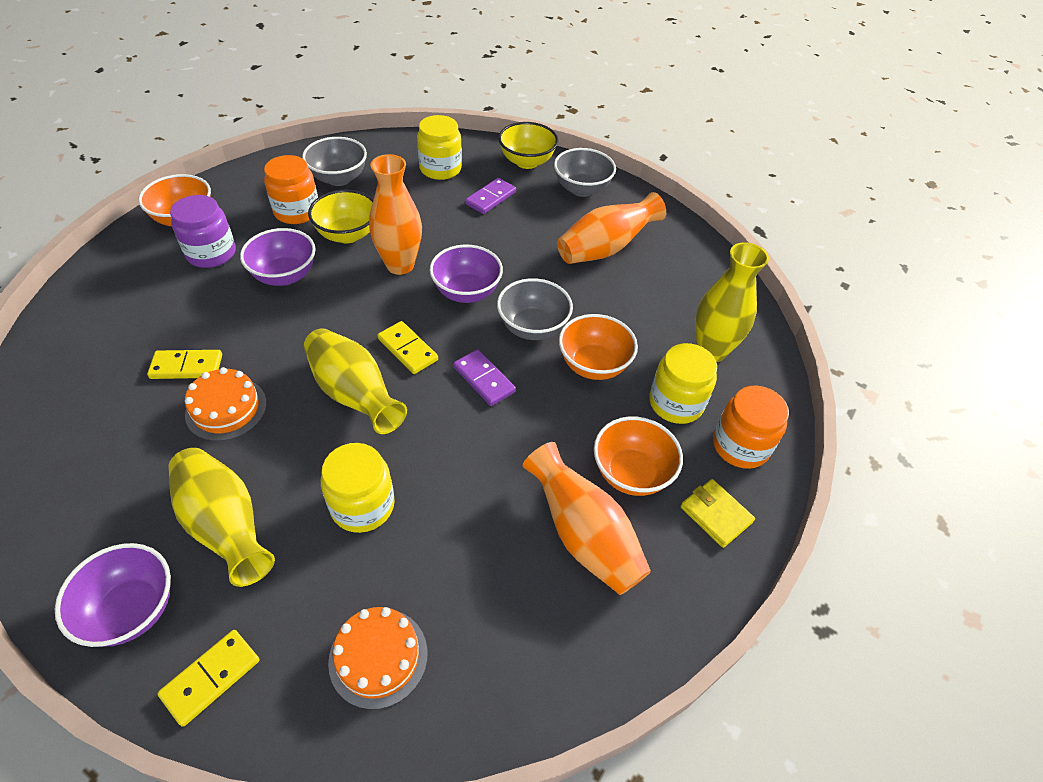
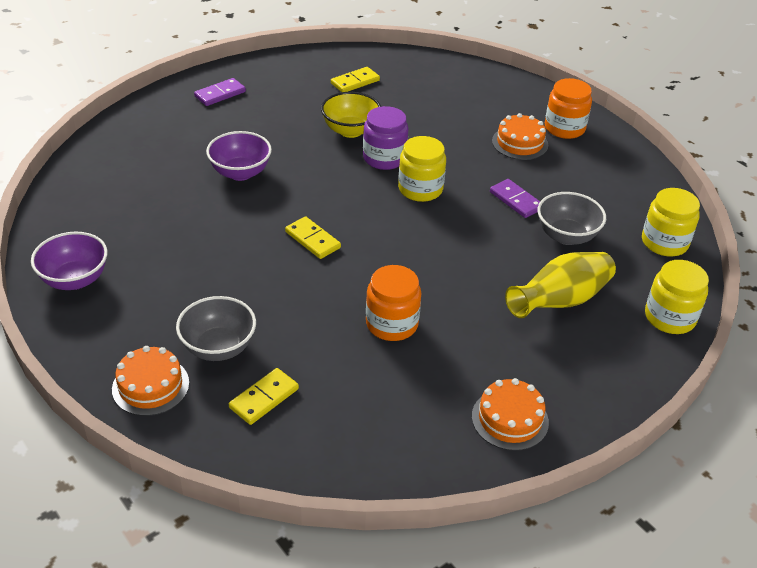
grey bowl: [302,137,367,186] [497,278,573,340] [554,148,616,197] = 3 -> [176,296,256,361] [537,192,606,245] = 2
orange bowl: [138,174,211,226] [559,314,638,380] [594,417,683,496] = 3 -> none = 0
orange cake: [185,367,267,441] [328,607,428,710] = 2 -> [112,346,189,416] [472,378,549,451] [492,113,548,160] = 3
orange vase: [369,154,422,275] [523,442,651,595] [557,192,666,264] = 3 -> none = 0
purple bowl: [55,543,171,647] [240,228,316,286] [429,245,503,303] = 3 -> [31,232,108,290] [206,131,272,181] = 2
yellow bowl: [308,190,374,243] [498,122,558,169] = 2 -> [321,92,381,138] = 1
yellow vase: [168,448,275,587] [304,328,407,434] [695,242,769,363] = 3 -> [505,252,616,318] = 1
yellow wallet: [680,479,755,548] = 1 -> none = 0

